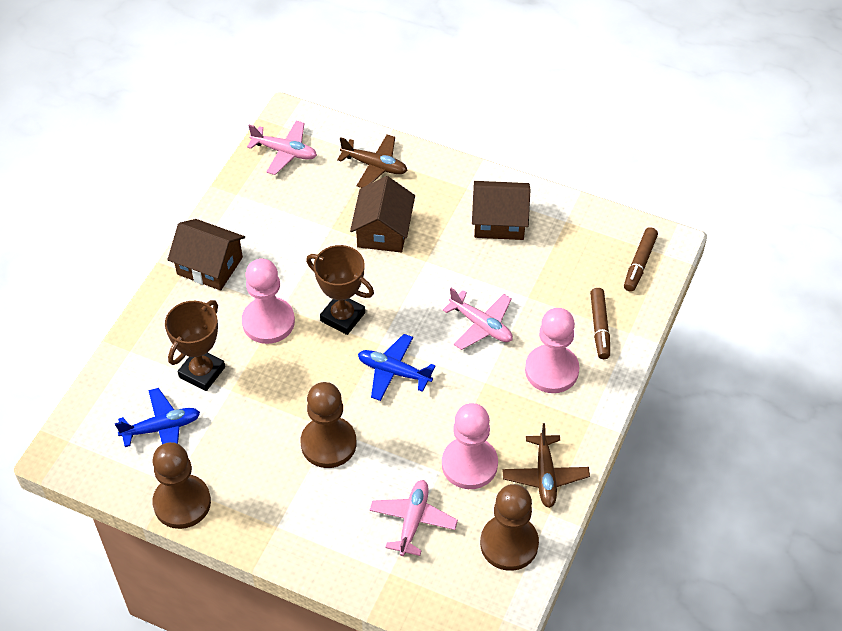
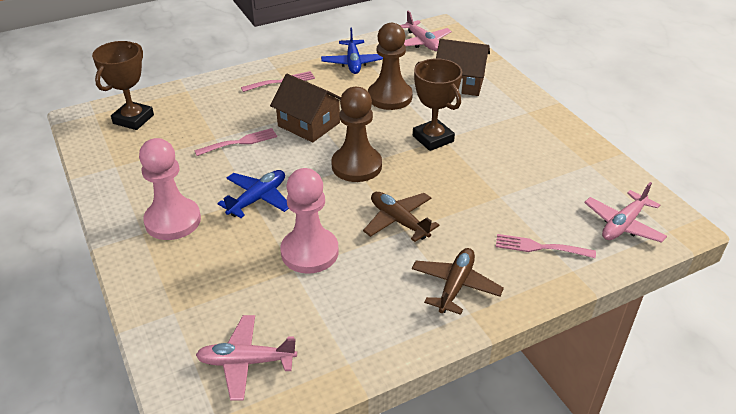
brown house: [167,219,245,290] [350,176,415,253] [472,181,530,240] = 3 -> [270,74,341,143] [436,39,490,96] = 2
brown marker: [590,288,610,359] [624,227,658,292] = 2 -> none = 0
brown pawn: [152,442,211,529] [301,382,356,468] [480,484,539,571] = 3 -> [331,87,382,182] [368,23,413,110] = 2
pink fork: none = 0 -> [194,128,277,156] [241,71,315,92] [496,234,596,258] = 3
pink pawn: [242,258,295,344] [442,403,498,489] [525,308,579,393] = 3 -> [139,138,201,240] [280,168,339,274] = 2

